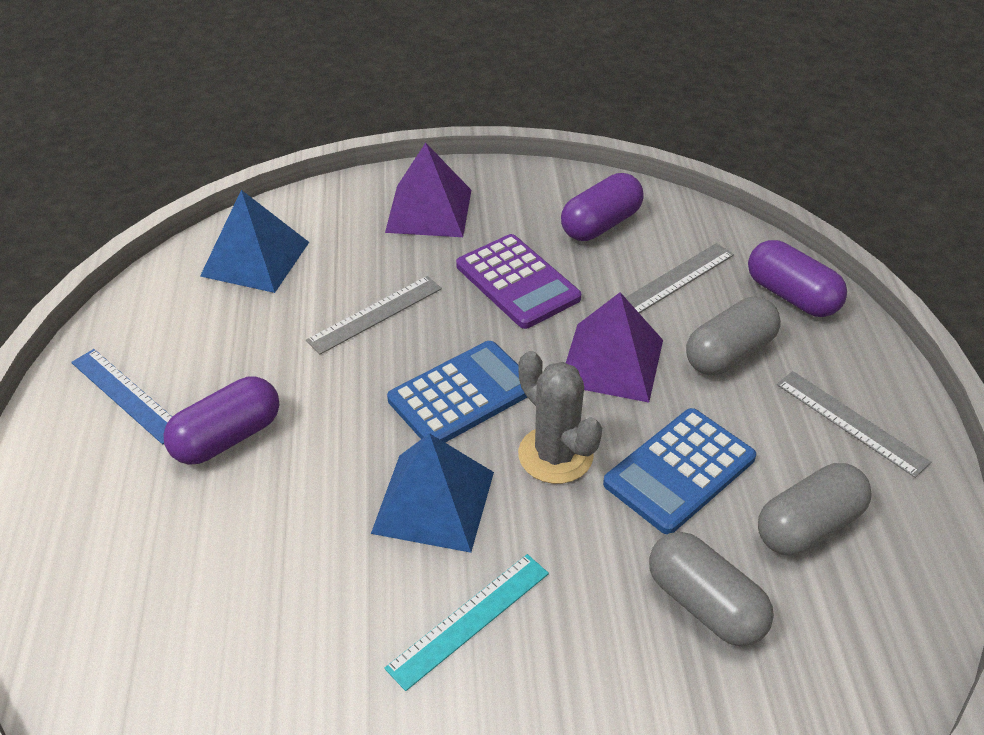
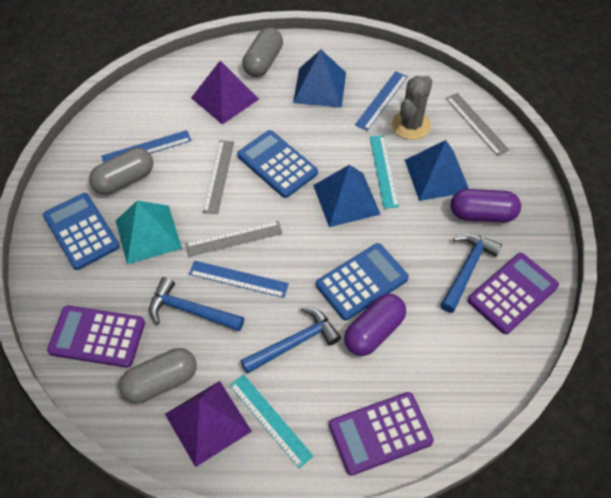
blue calculator: [387,341,527,443] [603,408,756,534] = 2 -> [43,193,120,270] [237,130,318,198] [316,243,409,320] = 3
blue hammer: none = 0 -> [149,277,244,332] [241,307,341,374] [440,233,502,313] = 3
blue pyramid: [200,190,309,293] [371,433,494,553] = 2 -> [293,50,346,108] [313,165,381,227] [405,140,469,201] = 3
blue ruler: [71,349,172,444] = 1 -> [101,130,192,163] [189,261,289,298] [355,71,408,131] = 3
purple calculator: [456,234,581,329] = 1 -> [47,305,145,368] [329,392,434,476] [468,253,559,334] = 3
purple capsule: [163,376,279,465] [561,173,644,241] [748,240,847,317] = 3 -> [344,294,406,356] [451,189,521,222] = 2
turquoise pyramid: none = 0 -> [116,201,182,264] = 1
turquoise ruler: [384,554,549,691] = 1 -> [229,374,313,468] [370,135,399,209] = 2

